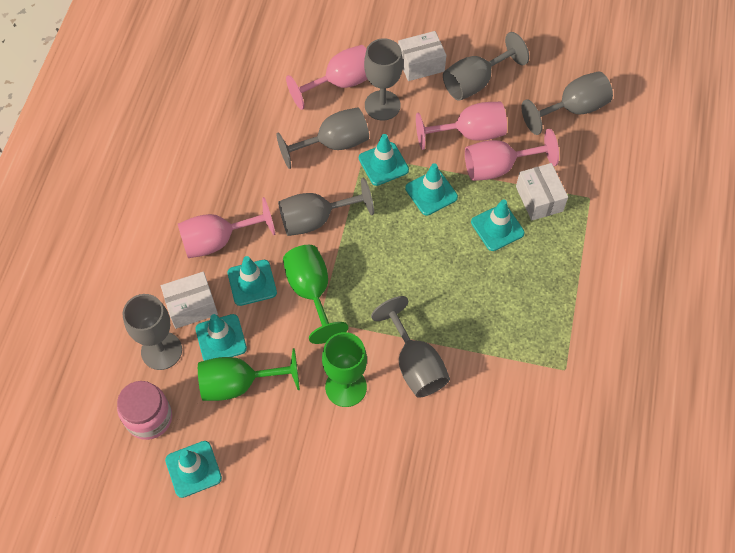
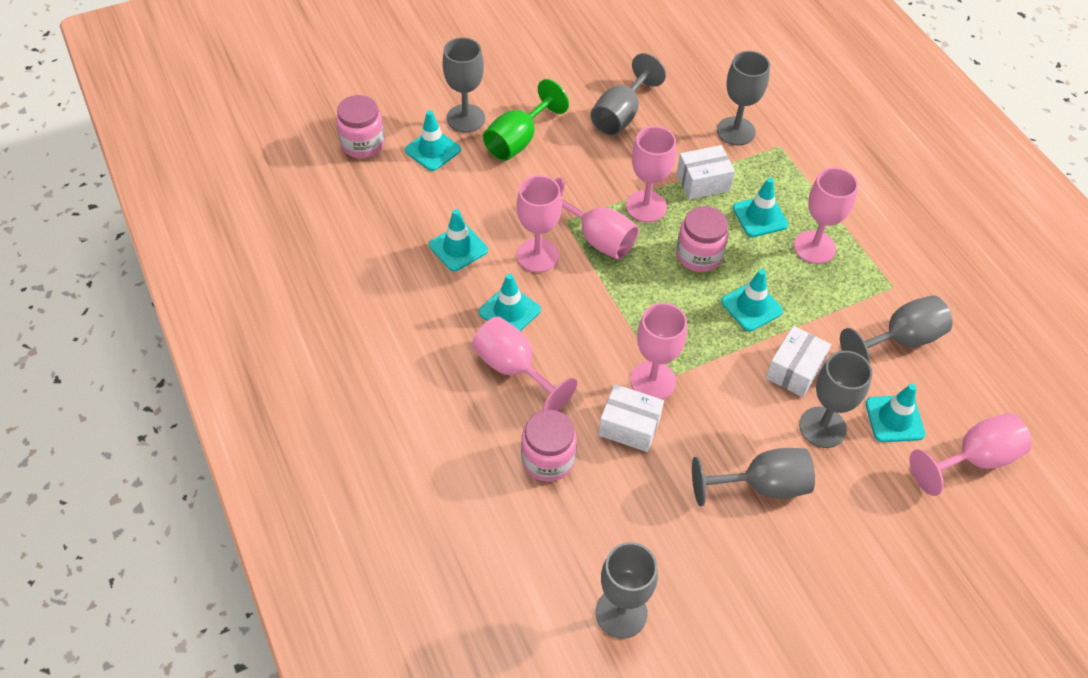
green goblet: [198,348,300,401] [283,245,348,344] [322,332,367,407] = 3 -> [483,79,569,161] = 1
pink goblet: [178,197,275,258] [286,45,367,110] [416,102,507,150] [465,129,559,181] = 4 -> [472,316,577,411] [517,175,562,273] [554,178,639,260] [626,126,676,222] [630,303,687,399] [794,168,858,264] [910,413,1032,496] = 7
pink jar: [117,381,172,440] = 1 -> [336,95,385,158] [521,410,577,482] [676,206,729,272] = 3

